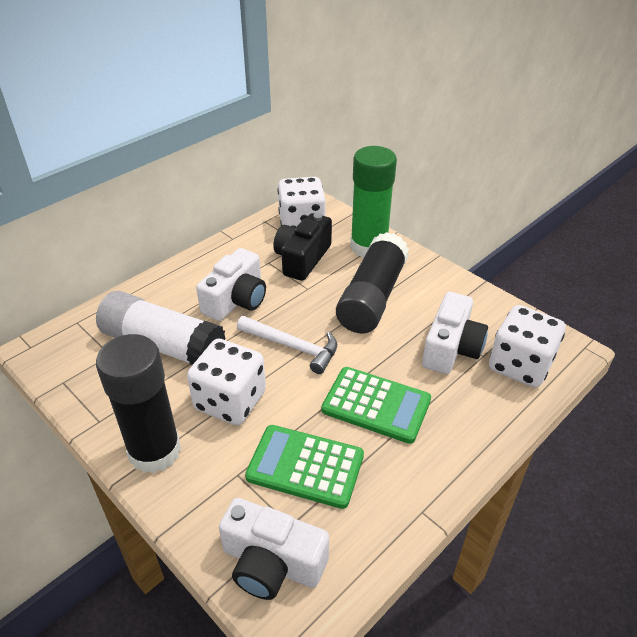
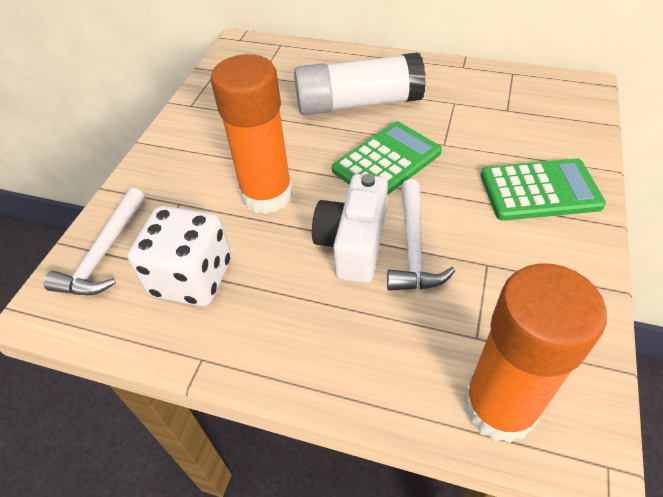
black camera: [273,213,332,281] = 1 -> none = 0
black glue stick: [96,334,181,473] [336,232,409,333] = 2 -> none = 0
green glue stick: [350,146,397,258] = 1 -> none = 0
orange glue stick: none = 0 -> [211,54,293,214] [464,263,607,443] = 2
white camera: [196,248,266,321] [219,498,329,600] [422,292,488,374] = 3 -> [312,174,388,283] = 1
white dice: [187,339,266,425] [278,177,326,228] [489,305,565,388] = 3 -> [127,206,231,306] = 1
white hammer: [237,316,337,374] = 1 -> [43,188,145,295] [387,179,456,291] = 2

